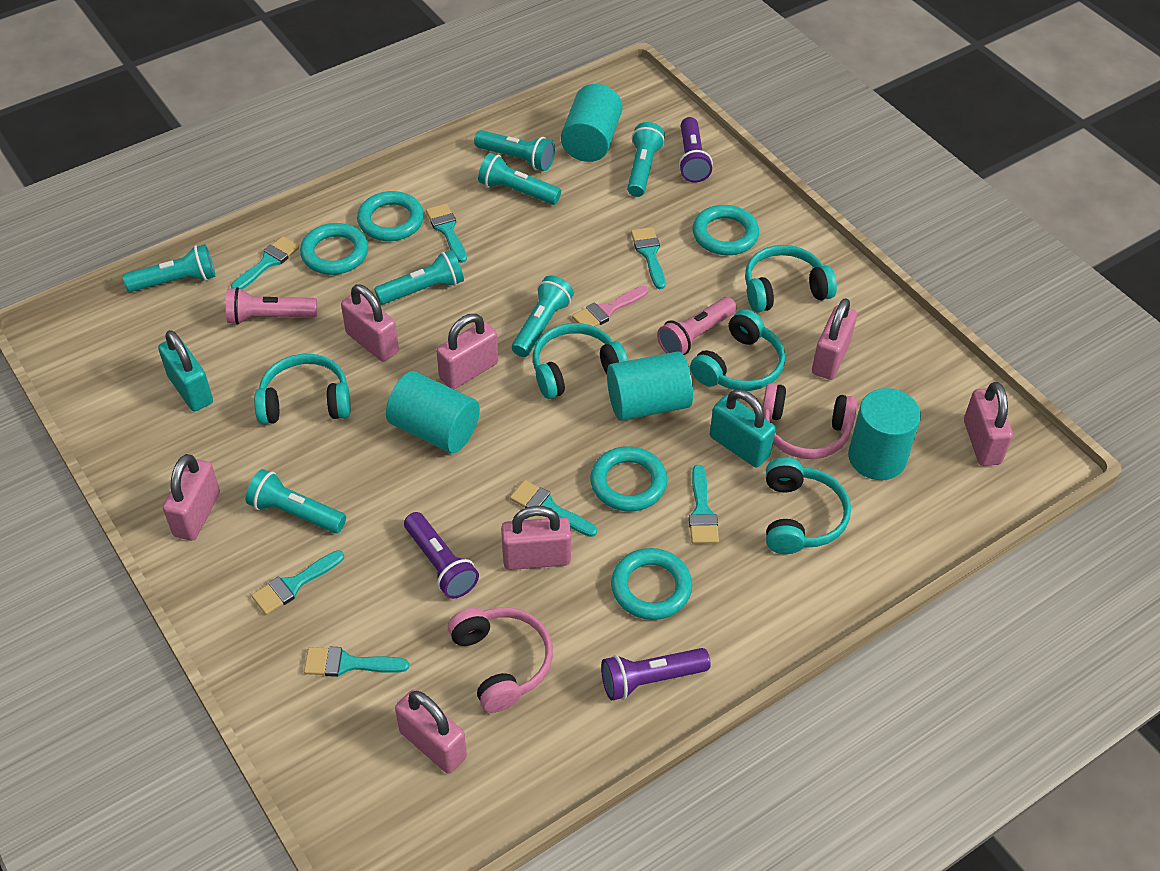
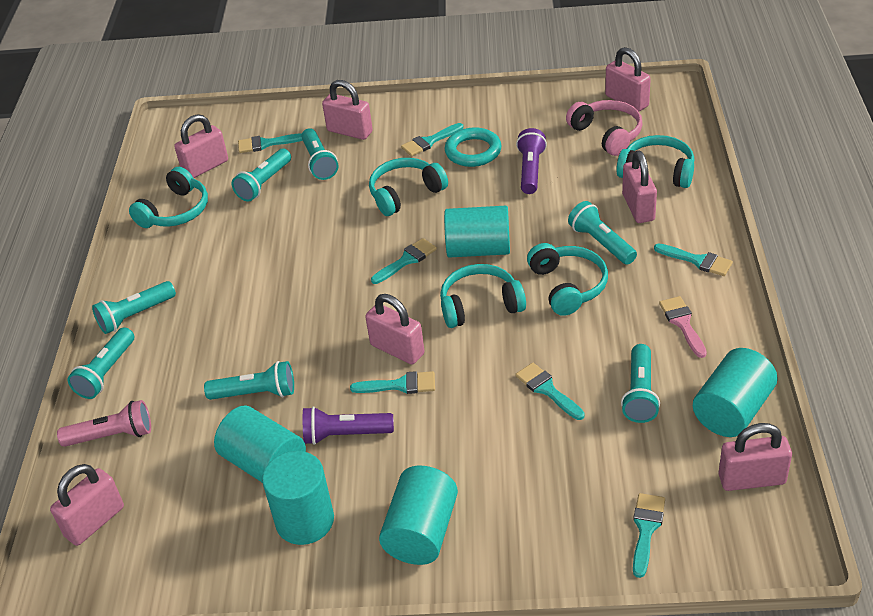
pink flashlight: [226,287,317,325] [657,297,737,355] = 2 -> [57,400,151,447] = 1
pink headphones: [448,607,553,713] [762,383,857,459] = 2 -> [566,100,643,156] = 1
purple flashlight: [404,512,479,599] [601,648,711,700] [679,117,713,183] = 3 -> [303,406,394,445] [516,128,547,194] = 2
turquoise cylinder: [386,371,480,453] [561,84,623,162] [607,351,693,421] [848,388,921,480] = 4 -> [214,406,306,483] [262,451,334,545] [379,466,458,565] [444,206,510,258] [693,348,778,437] = 5
turquoise padlock: [158,330,213,411] [710,389,776,467] = 2 -> none = 0
turquoise ring: [300,223,368,275] [357,191,424,241] [590,446,667,512] [611,548,692,620] [692,205,759,255] = 5 -> [444,128,502,167] = 1

